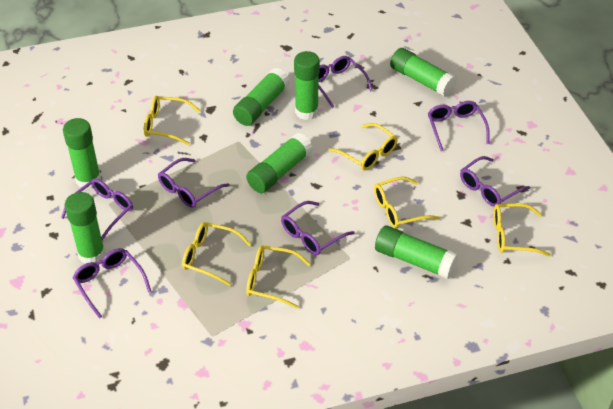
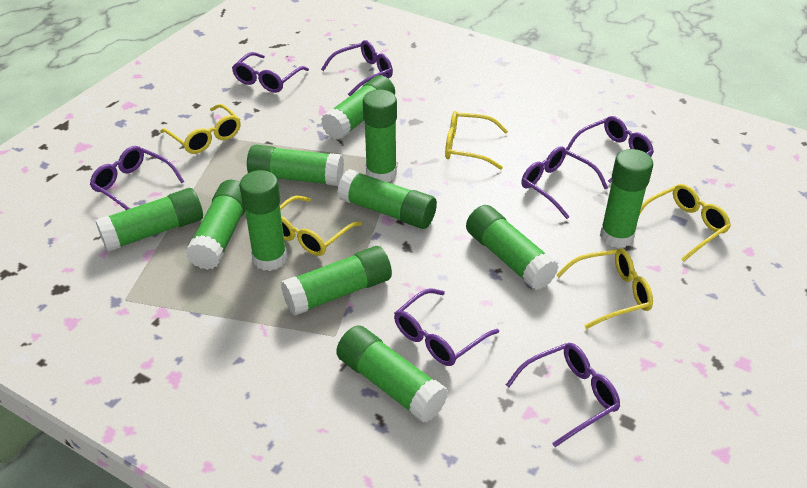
green glue stick: [63,118,101,189] [64,192,105,264] [233,68,290,126] [246,133,313,193] [294,51,320,120] [375,226,458,279] [390,48,457,97] = 7 -> [95,188,203,252] [185,180,245,270] [239,170,287,271] [247,145,344,186] [281,246,392,316] [321,75,395,140] [336,325,448,423] [337,169,437,229] [363,90,397,182] [466,205,559,290] [600,149,653,248] = 11
yellow glasses: [144,96,201,145] [182,222,252,286] [246,246,311,309] [329,123,398,170] [374,176,440,229] [493,203,551,256] = 6 -> [160,104,241,154] [280,196,362,256] [445,111,508,170] [556,248,653,329] [639,184,731,262] = 5

